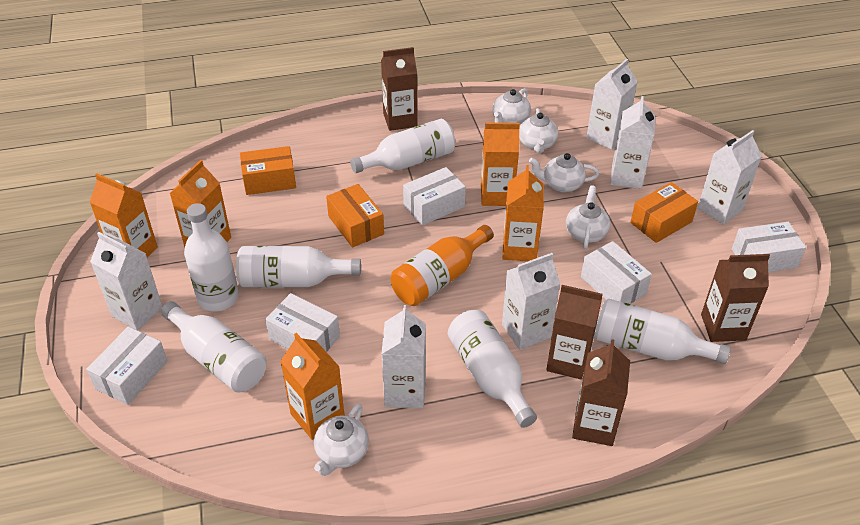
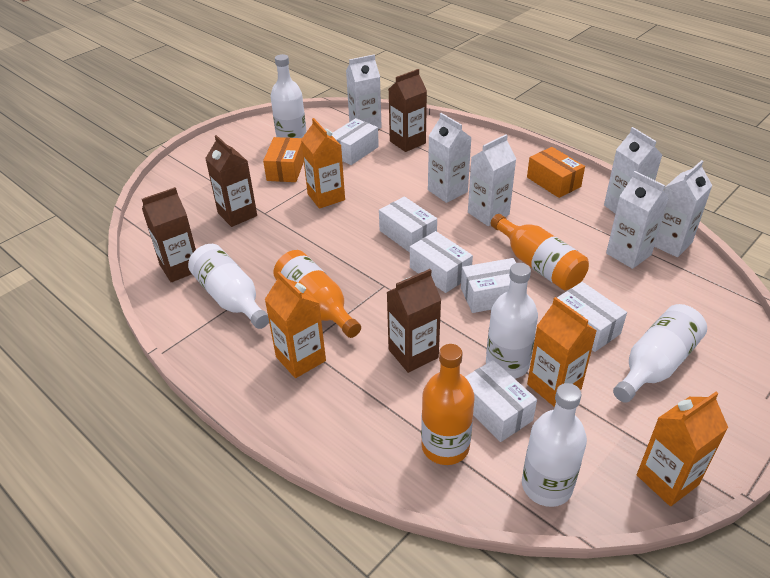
orange bottle: [391,225,494,306] = 1 -> [273,250,361,338] [421,344,475,465] [491,214,589,290] = 3
orange box: [240,146,296,195] [326,184,384,247] [630,182,698,243] = 3 -> [263,137,304,182] [527,147,585,198] = 2
orange carton: [90,173,158,257] [169,160,231,247] [280,333,345,440] [481,123,520,206] [503,165,544,261] = 5 -> [265,271,326,378] [301,118,345,209] [527,297,597,407] [637,392,728,506] = 4
white bottle: [161,301,266,393] [184,203,239,312] [236,246,361,288] [350,119,455,173] [448,310,537,428] [594,299,731,364] = 6 -> [188,244,269,329] [271,54,306,138] [486,263,538,379] [522,383,587,507] [613,304,707,403] = 5
white box: [86,327,168,405] [265,293,340,352] [403,167,466,226] [581,241,652,304] [732,222,806,272] = 5 -> [332,118,379,165] [379,197,437,253] [410,231,473,293] [461,258,516,313] [465,360,537,442] [557,282,627,352] = 6
white teapot: [314,403,369,476] [492,88,531,124] [519,108,558,153] [529,153,599,192] [566,186,610,249] = 5 -> none = 0

